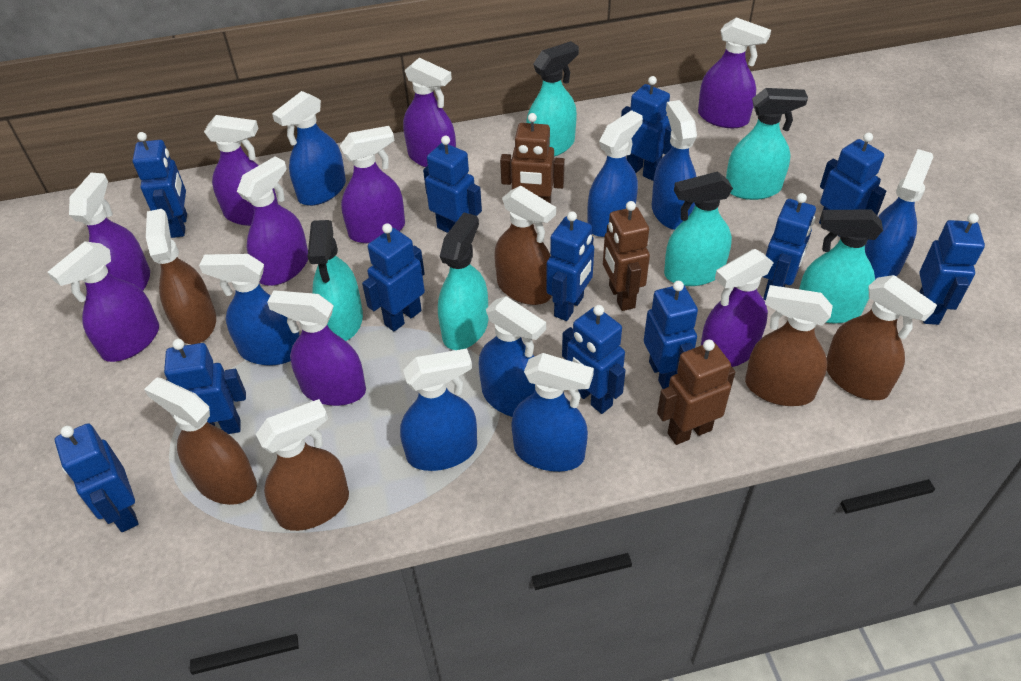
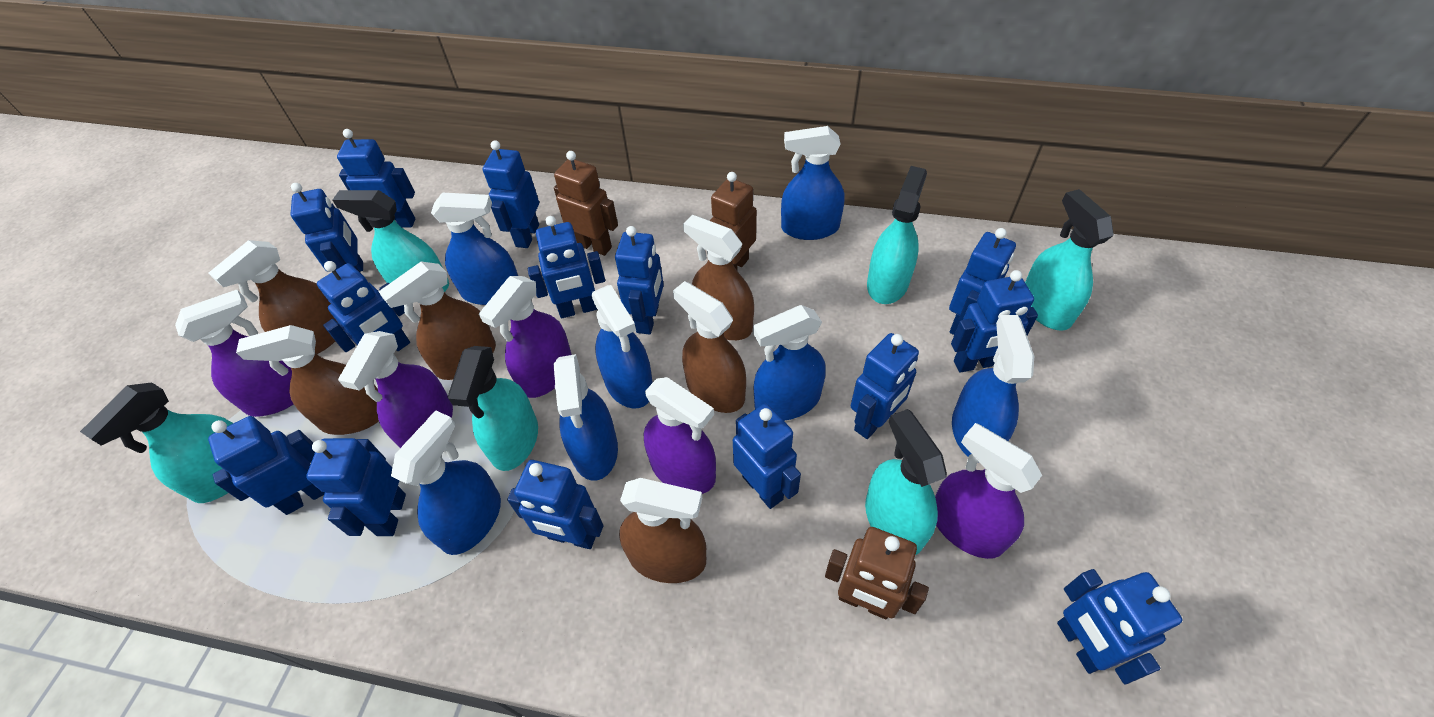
blue robot: [55,423,138,532] [133,132,187,238] [164,339,246,434] [362,223,425,332] [423,136,482,233] [546,211,594,321] [562,305,626,414] [621,76,672,181] [644,281,698,389] [763,193,816,300] [819,132,886,237] [919,213,985,325] = 12 -> [208,416,325,515] [291,183,363,272] [306,438,406,536] [317,261,410,352] [337,129,415,228] [483,140,539,248] [507,460,603,549] [528,216,605,318] [615,226,664,334] [733,404,801,509] [851,333,919,439] [949,228,1016,335] [951,270,1038,373] [1057,569,1183,684] = 14
blue spray bottle: [199,254,300,365] [272,91,346,206] [400,348,477,471] [478,296,546,417] [511,353,594,472] [588,110,643,237] [652,100,697,230] [865,149,933,279] = 8 -> [391,410,501,555] [431,193,518,305] [554,354,618,481] [592,285,653,408] [753,305,826,421] [781,126,844,240] [952,315,1034,463] = 7
purple spray bottle: [48,241,159,362] [69,173,150,291] [204,115,278,226] [237,156,308,286] [267,291,366,406] [340,126,405,243] [403,58,456,167] [698,17,771,128] [701,249,773,367] = 9 -> [175,290,294,417] [338,331,453,448] [479,276,572,398] [644,377,716,494] [935,423,1042,559] = 5

